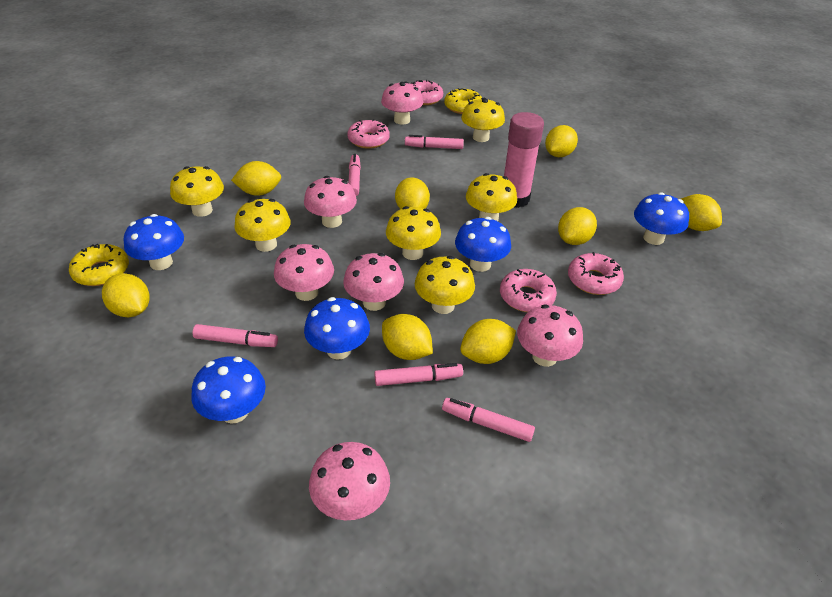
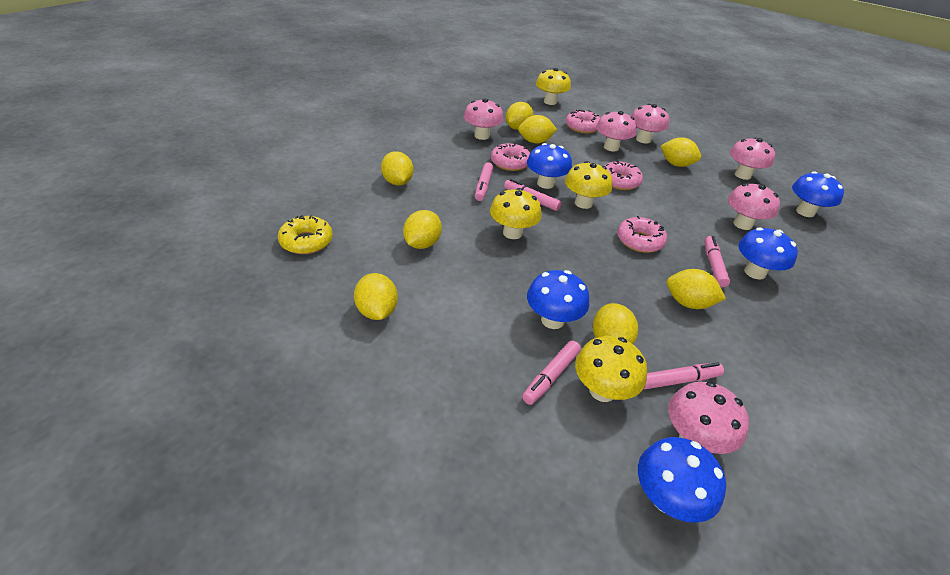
pink glue stick: [504,112,544,208] = 1 -> none = 0
yellow donut: [69,244,129,286] [444,88,482,114] = 2 -> [278,215,333,254] = 1
yellow mushroom: [170,166,224,217] [234,199,291,252] [386,206,441,260] [415,256,475,314] [461,98,505,142] [466,173,517,221] = 6 -> [490,188,542,239] [536,68,571,105] [565,161,612,209] [575,336,647,402] = 4

